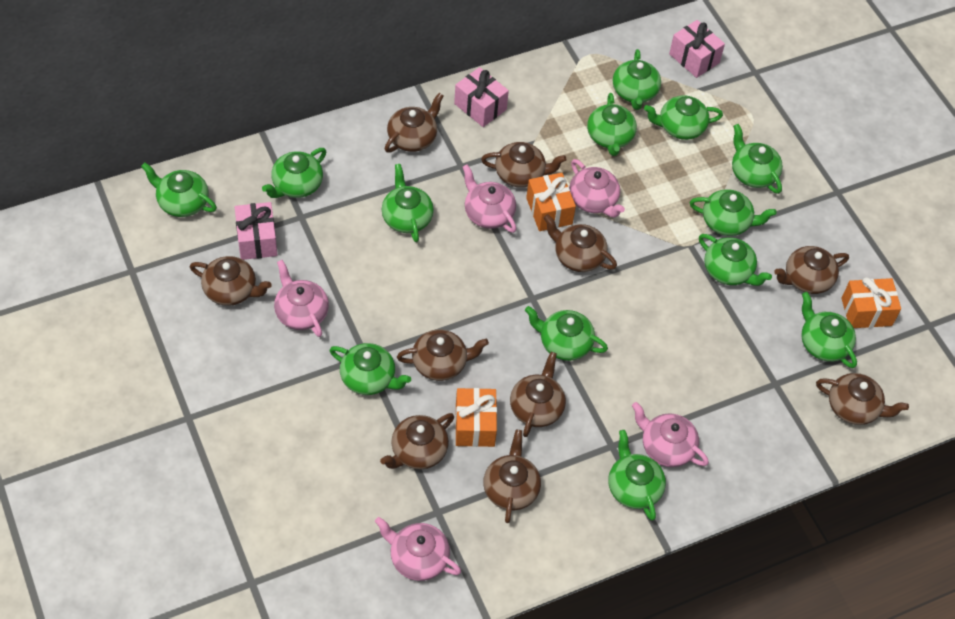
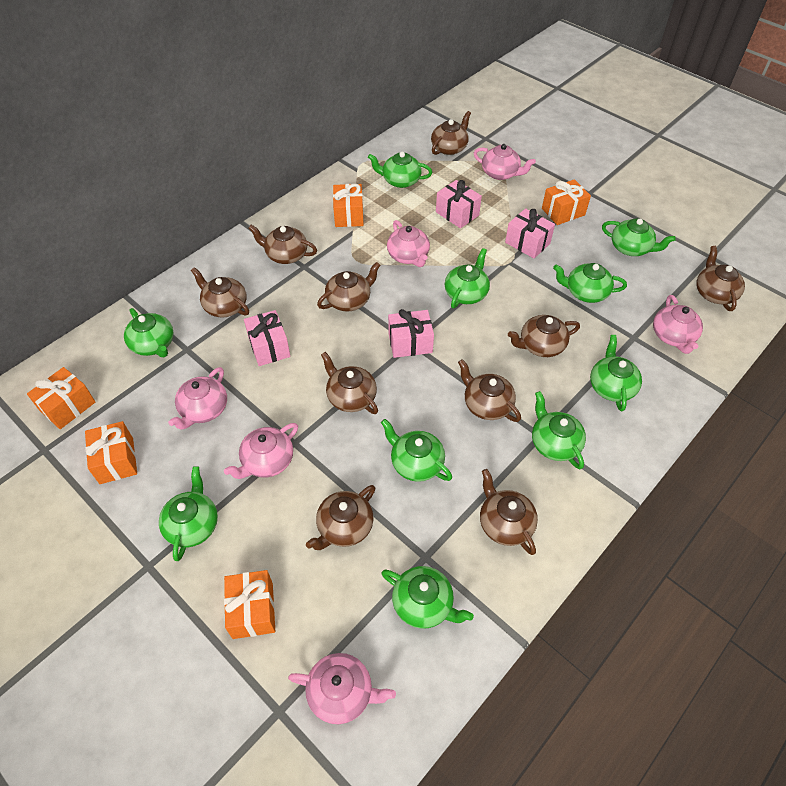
green teapot: [141,163,217,217] [262,148,326,198] [330,343,411,395] [382,164,434,242] [525,306,608,361] [587,93,637,156] [608,430,666,521] [613,49,661,110] [644,95,723,140] [690,189,777,236] [699,234,772,286] [732,124,783,194] [801,292,857,368] = 13 -> [124,308,174,357] [159,466,218,561] [368,152,432,188] [381,419,452,482] [382,566,474,628] [445,248,490,308] [532,391,586,469] [553,263,627,303] [590,335,642,411] [602,218,676,256] = 10
orange gift: [455,388,497,447] [526,173,576,231] [842,277,901,328] = 3 -> [27,367,95,429] [85,421,137,484] [224,570,275,639] [333,184,364,227] [542,179,591,225] = 5
pink gift: [235,202,277,260] [454,67,509,127] [669,20,725,78] = 3 -> [244,310,290,366] [388,309,434,358] [436,180,482,228] [505,208,555,258] = 4
pink teapot: [274,260,329,337] [375,517,461,581] [463,164,516,233] [569,159,625,218] [632,402,709,467] = 5 -> [168,367,227,430] [224,423,298,479] [288,653,396,724] [387,220,430,267] [474,144,536,180] [653,295,703,354] = 6

